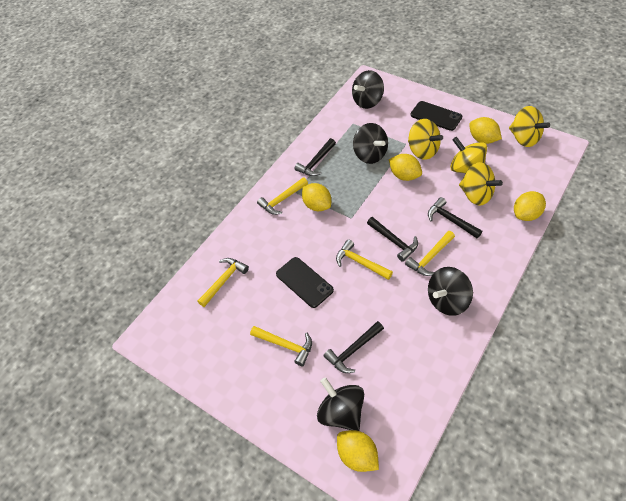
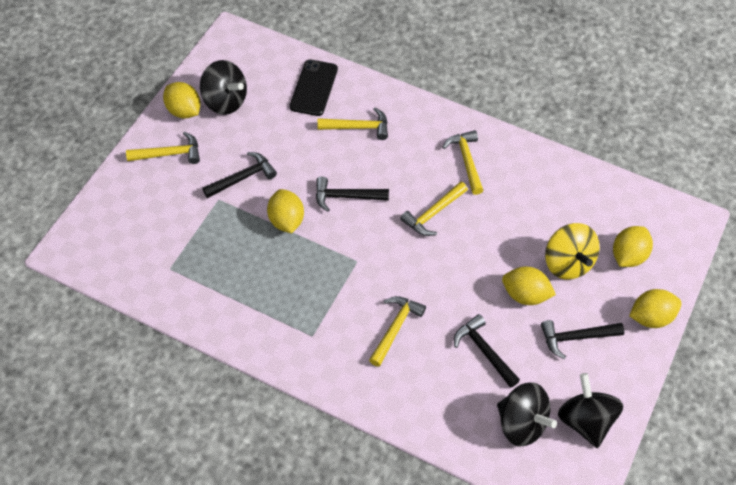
black phone: [276,257,334,308] [411,101,462,131] = 2 -> [290,59,338,116] = 1
black spinning top: [317,377,364,431] [352,70,384,109] [353,123,388,164] [428,267,473,316] = 4 -> [200,60,247,115] [497,383,557,446] [558,373,623,448] = 3
yellow spinning top: [408,119,443,160] [450,137,487,173] [459,162,503,206] [509,106,550,147] = 4 -> [545,223,600,279] = 1

